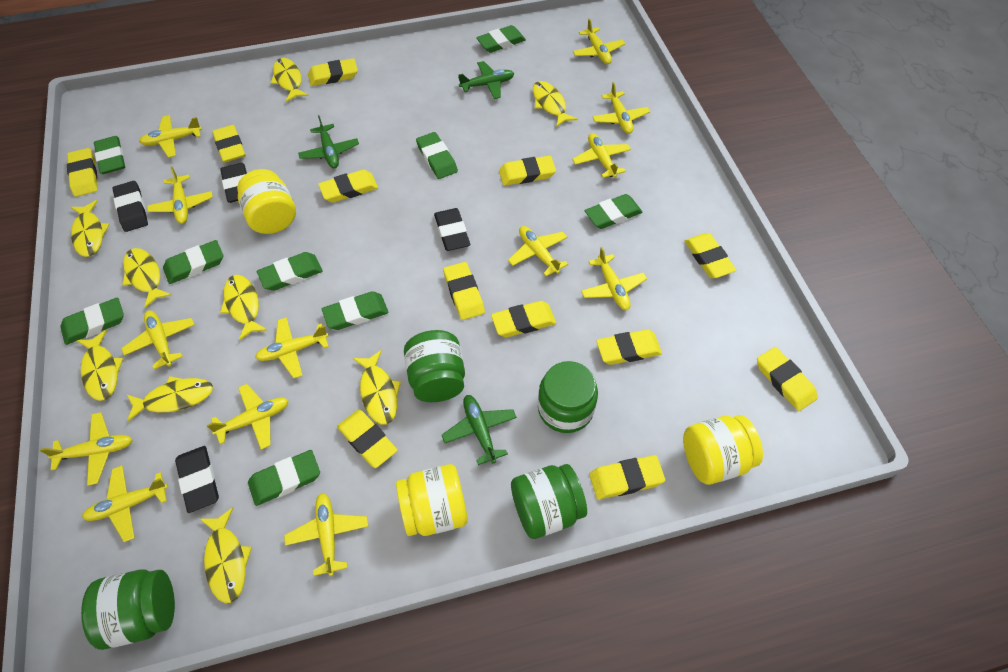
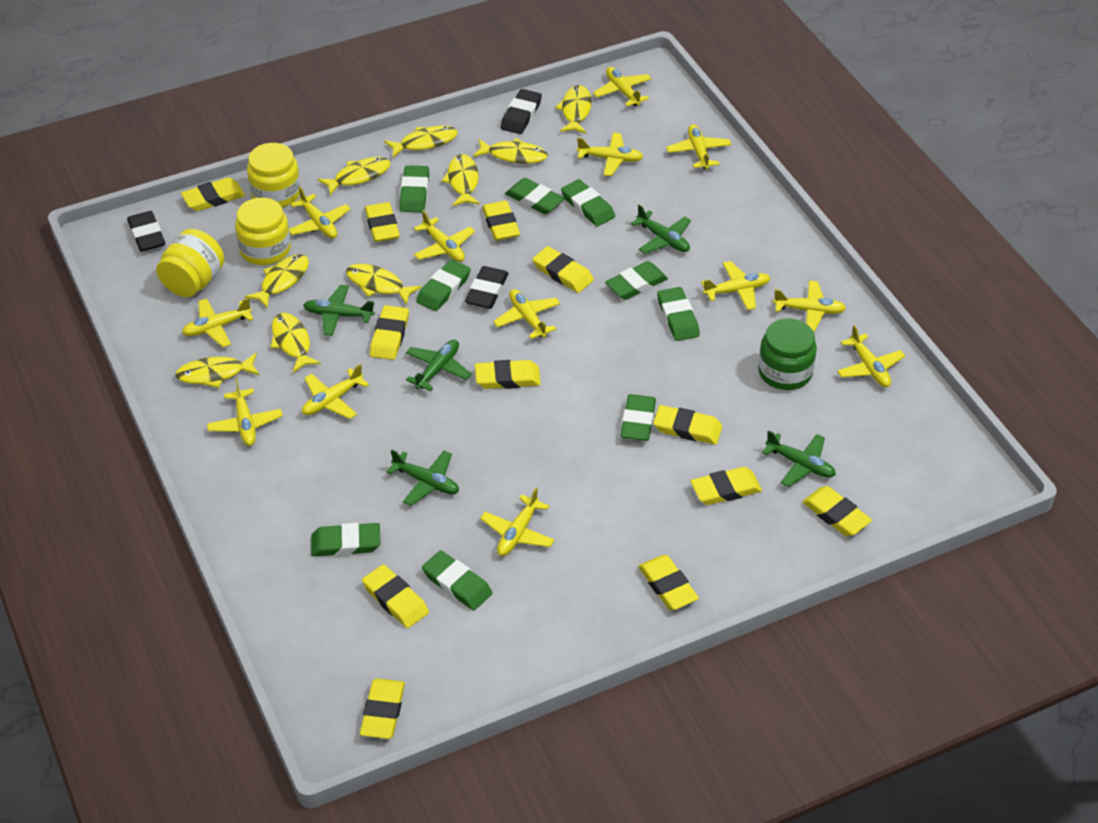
black eraser: [112,181,148,232] [175,446,219,513] [220,163,247,203] [434,208,470,251] = 4 -> [127,211,165,252] [465,266,509,309] [501,89,542,134] = 3
green jar: [81,570,175,650] [404,330,465,402] [511,464,587,539] [538,361,598,433] = 4 -> [758,318,817,390] = 1
green plane: [298,115,359,168] [442,395,517,465] [458,61,514,99] = 3 -> [303,285,375,336] [386,449,459,506] [406,340,472,391] [631,205,691,254] [762,430,836,487] = 5

